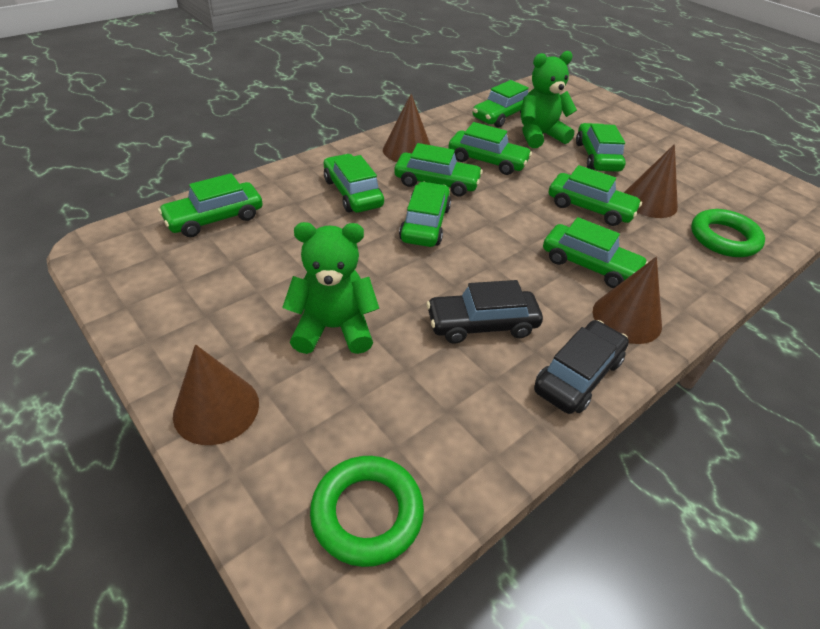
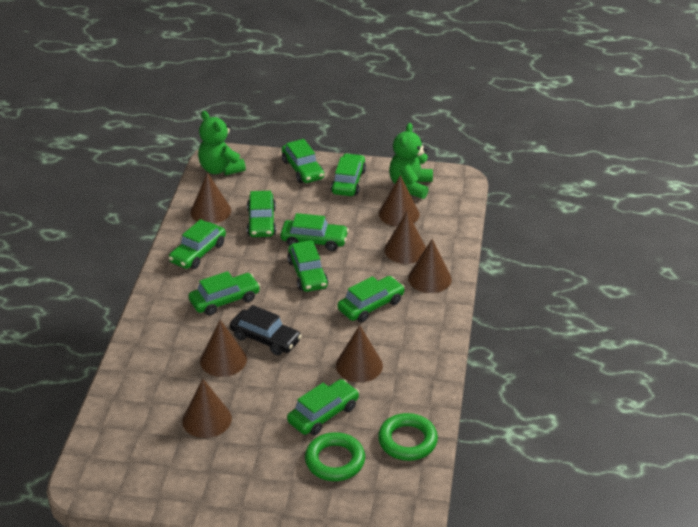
black car: [426,280,543,344] [534,320,629,414] = 2 -> [230,305,302,355] = 1
brown cone: [173,344,259,445] [383,94,430,162] [593,257,662,344] [624,144,678,218] = 4 -> [182,379,232,438] [190,172,231,224] [200,320,247,377] [336,325,383,382] [379,175,420,227] [384,211,426,264] [408,239,452,293] = 7

